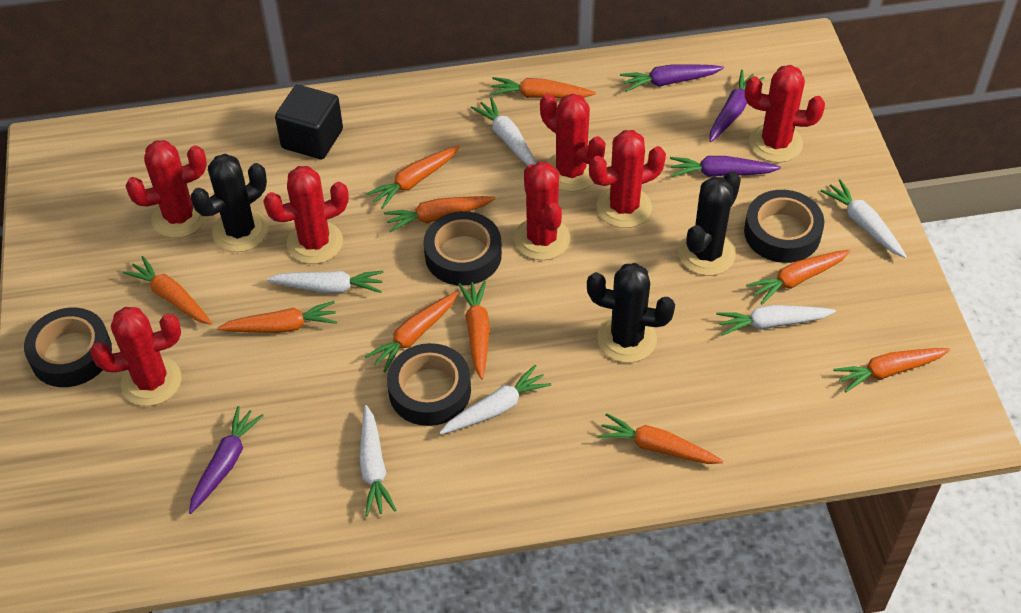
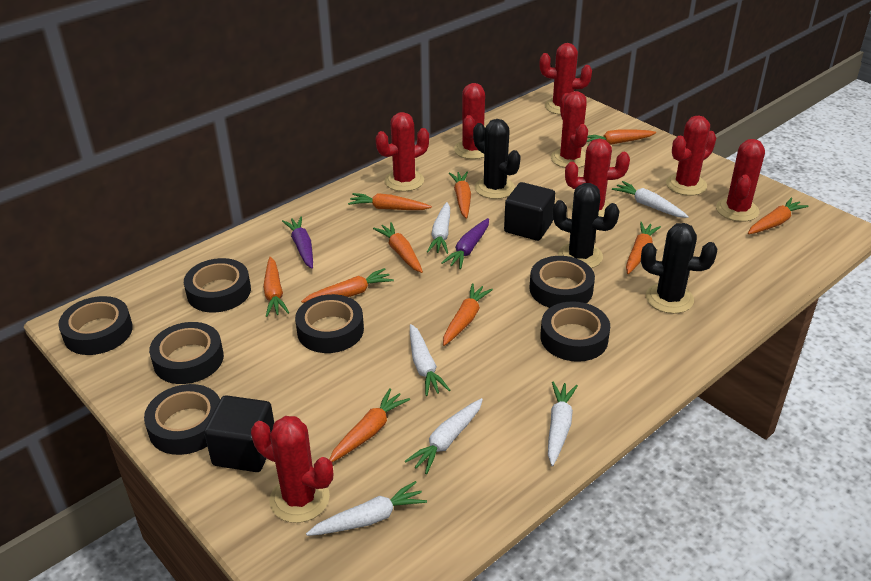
black cube: [275,85,343,159] = 1 -> [204,395,274,472] [504,182,555,241] = 2
black tape: [24,307,112,387] [387,343,471,426] [424,211,502,286] [744,190,824,263] = 4 -> [58,296,133,355] [144,384,220,455] [149,322,224,384] [184,258,251,312] [295,294,364,353] [529,256,595,308] [540,301,610,362] = 7
purple carrot: [189,406,264,514] [620,64,724,92] [670,156,781,177] [709,70,764,142] = 4 -> [282,216,313,269] [441,218,489,269] = 2
red cactus: [90,307,182,406] [125,140,207,238] [263,166,349,264] [514,162,570,260] [540,93,606,192] [589,130,666,228] [745,65,825,163] = 7 -> [251,416,333,523] [376,112,429,191] [454,83,485,159] [540,43,592,115] [551,91,588,168] [565,138,630,217] [666,115,716,196] [716,139,765,222] = 8

